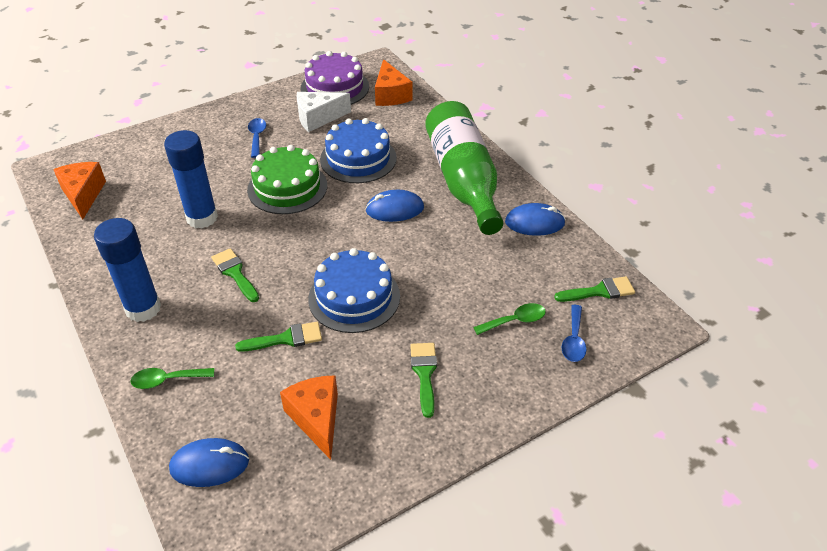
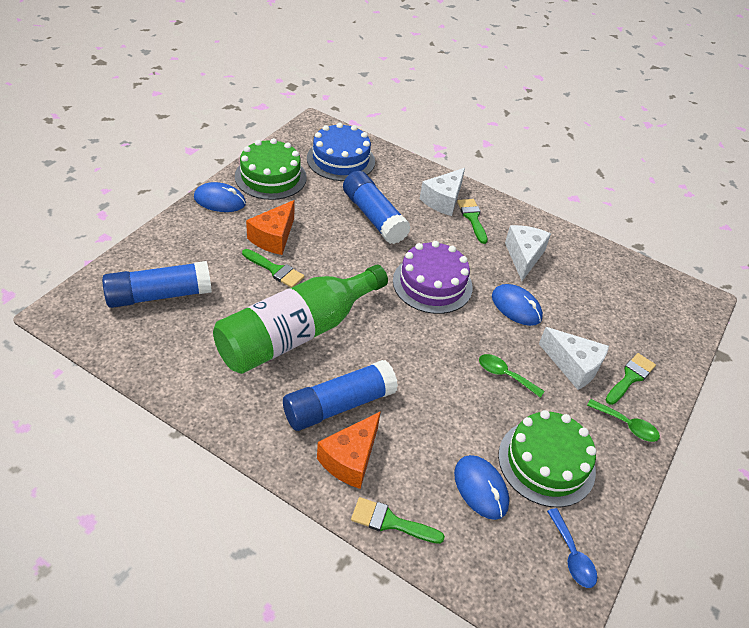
blue cake: [308,248,400,333] [320,118,397,183] = 2 -> [307,123,375,181] = 1
blue glue stick: [94,218,161,322] [164,130,218,228] = 2 -> [102,261,212,308] [283,360,398,431] [343,171,411,244] = 3
blue spoon: [248,118,266,158] [562,305,587,362] = 2 -> [547,508,597,588] = 1
green cake: [247,145,327,214] = 1 -> [235,138,307,200] [498,410,596,507] = 2
orange cheese: [53,162,106,220] [280,375,338,460] [375,59,412,106] = 3 -> [246,200,295,255] [317,411,381,489] = 2
white cheese: [296,92,351,132] = 1 -> [420,168,465,216] [505,225,551,281] [539,327,609,390] = 3

